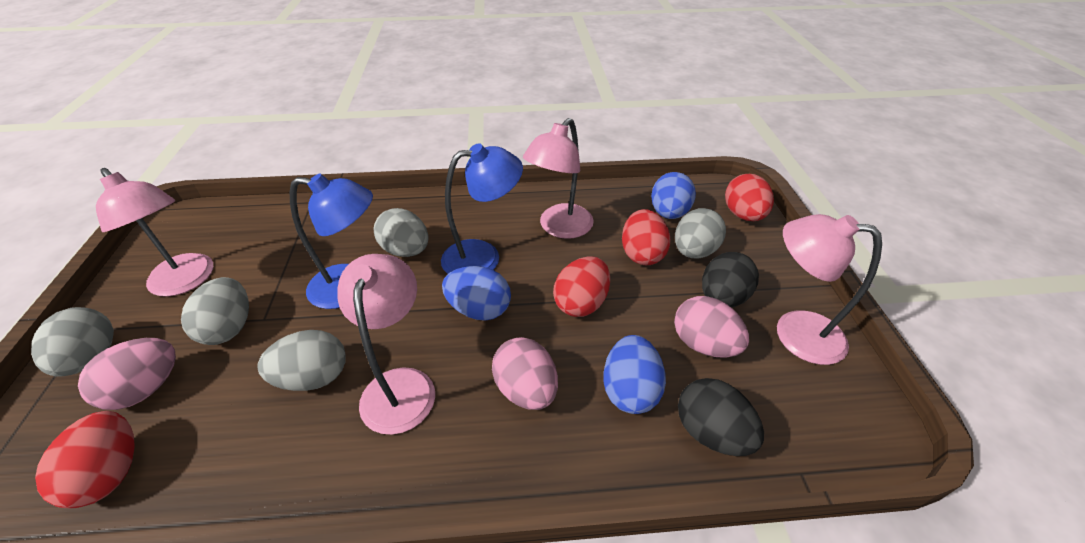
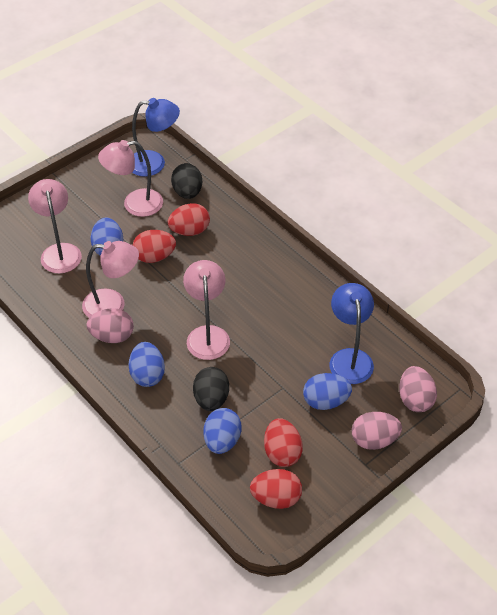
blue egg: [442,266,511,321] [603,335,666,414] [651,172,696,219] = 3 -> [91,218,124,256] [129,342,165,387] [203,408,241,454] [303,373,352,410] = 4
grey egg: [31,307,114,377] [181,277,249,345] [258,330,346,391] [374,208,429,257] [675,208,726,259] = 5 -> none = 0

